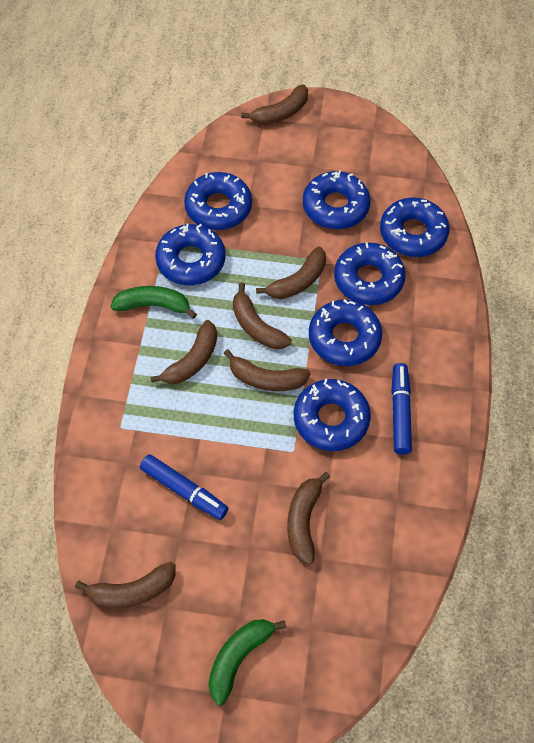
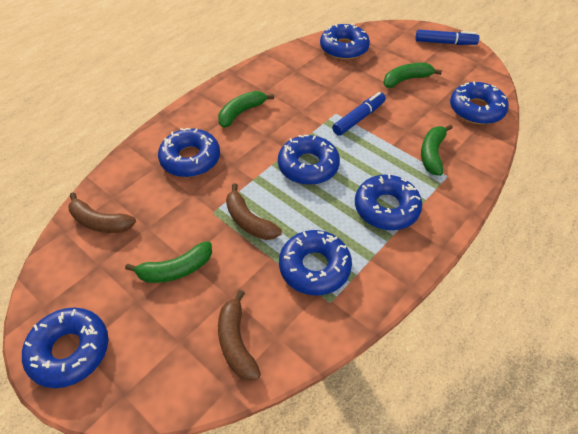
brown banana: [75,562,176,608] [150,320,217,384] [224,349,311,391] [233,283,292,349] [241,84,308,125] [256,247,326,299] [287,472,330,565] = 7 -> [68,192,136,233] [218,290,261,381] [226,183,282,240] = 3
green banana: [110,286,197,319] [208,619,286,705] = 2 -> [125,241,212,283] [218,91,274,128] [383,63,442,88] [421,124,453,176] = 4

